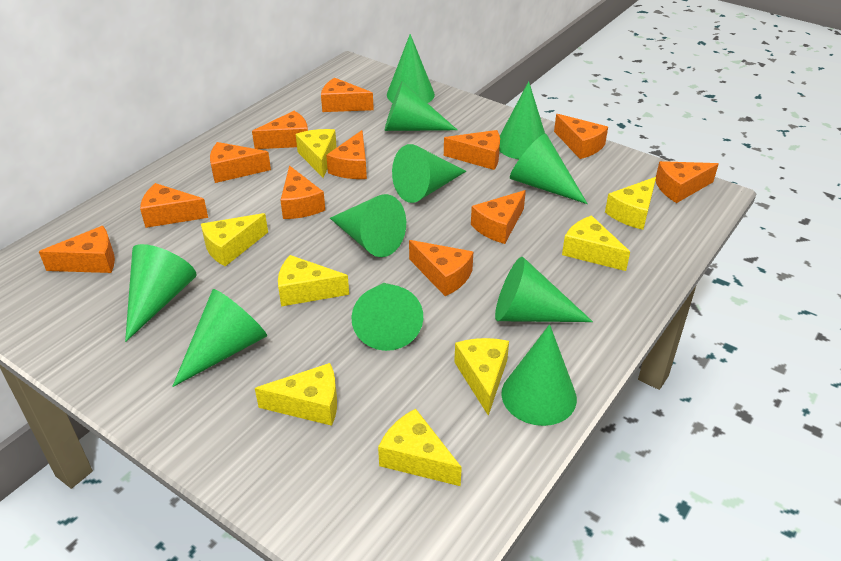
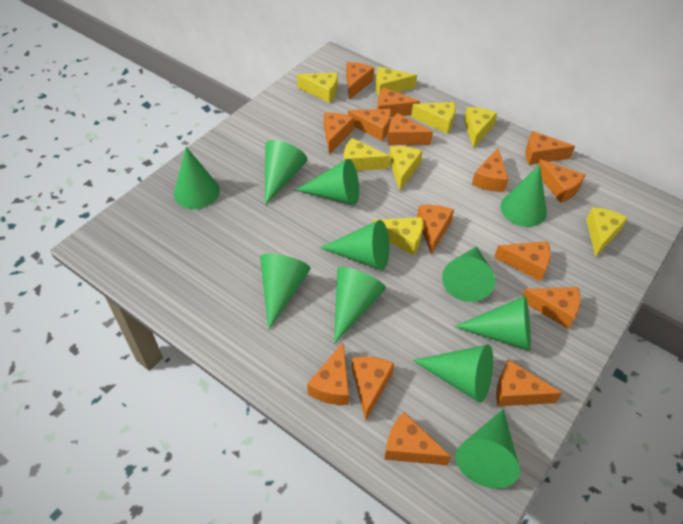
orange cheese: [39,226,115,273] [140,183,208,228] [210,142,271,183] [252,111,308,149] [280,165,325,219] [321,78,374,112] [326,130,367,179] [409,240,473,296] [444,130,500,170] [471,190,526,244] [554,114,608,159] [655,161,718,203] = 12 -> [307,343,349,405] [324,112,354,154] [346,62,374,100] [348,109,391,141] [352,357,394,421] [377,87,420,117] [384,412,451,465] [387,113,433,145] [417,205,454,255] [472,148,508,192] [494,241,551,281] [496,360,562,406] [522,287,581,329] [525,131,575,165] [538,159,585,203] = 15

